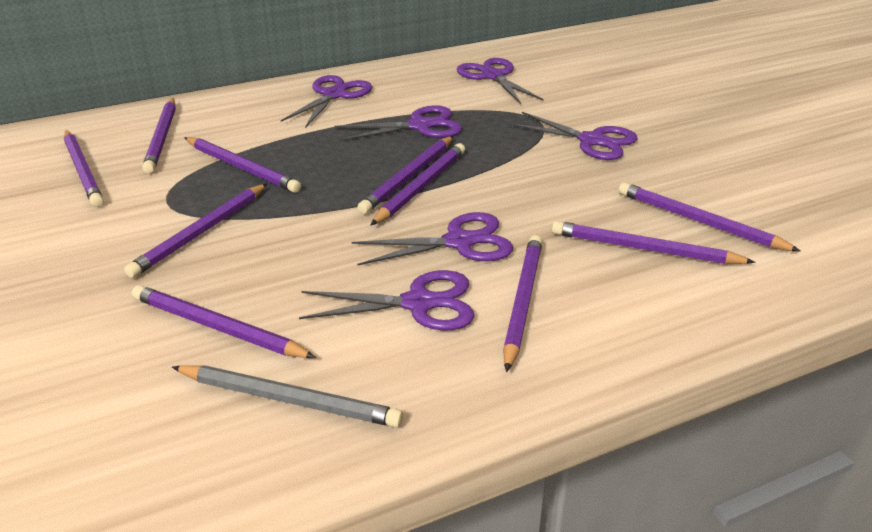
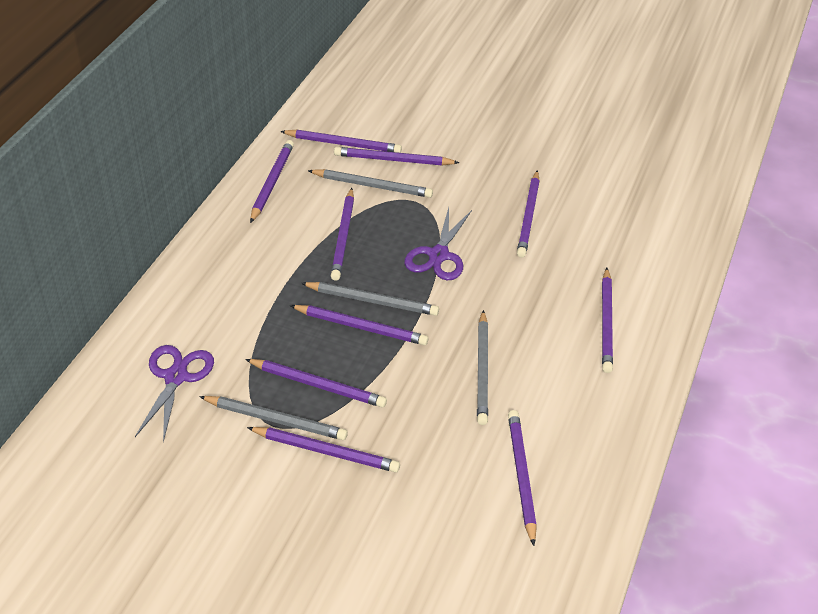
grey pencil: [172,365,403,427] = 1 -> [199,396,348,440] [301,282,439,316] [308,169,433,198] [477,310,488,425] = 4
purple scissors: [281,75,372,128] [299,270,474,331] [334,105,462,141] [351,212,513,266] [457,58,544,104] [509,112,638,160] = 6 -> [135,345,214,443] [405,207,472,280] = 2

